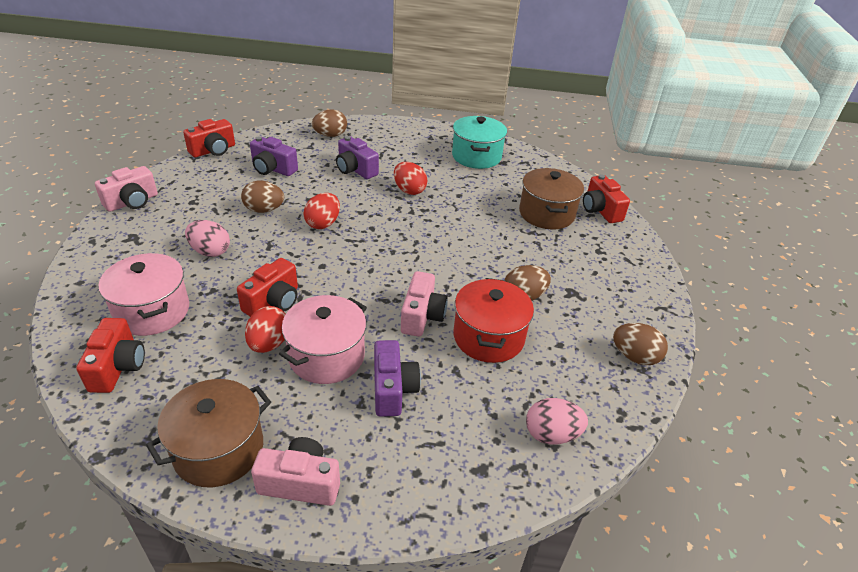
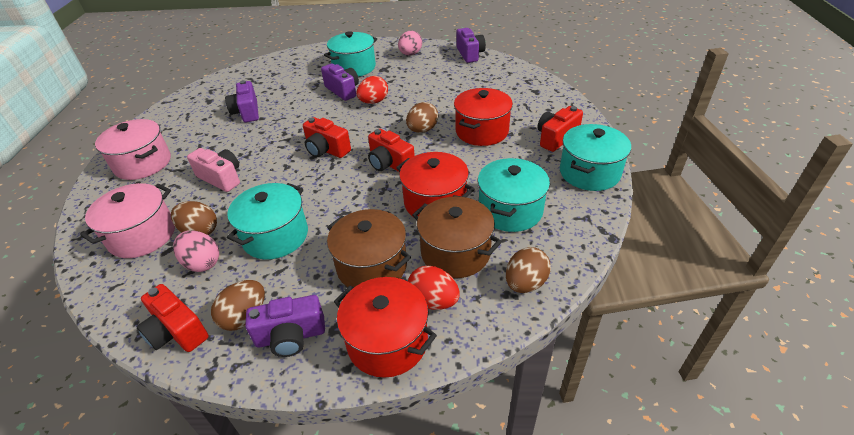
pink camera: [95,166,158,212] [251,437,340,506] [401,271,448,337] = 3 -> [187,148,240,192] = 1
purple camera: [250,136,298,176] [336,136,379,179] [374,340,421,417] = 3 -> [225,80,259,123] [245,295,325,357] [321,64,359,101] [456,28,486,63] = 4
red egg: [245,306,286,353] [303,193,340,229] [394,162,427,195] = 3 -> [356,76,388,104] [408,266,459,310] = 2
red pot: [454,278,534,363] = 1 -> [334,277,437,378] [396,152,475,217] [454,88,513,146] = 3
turquoise pot: [452,116,507,169] = 1 -> [227,183,308,260] [324,31,377,77] [478,158,550,232] [560,124,631,191] = 4

